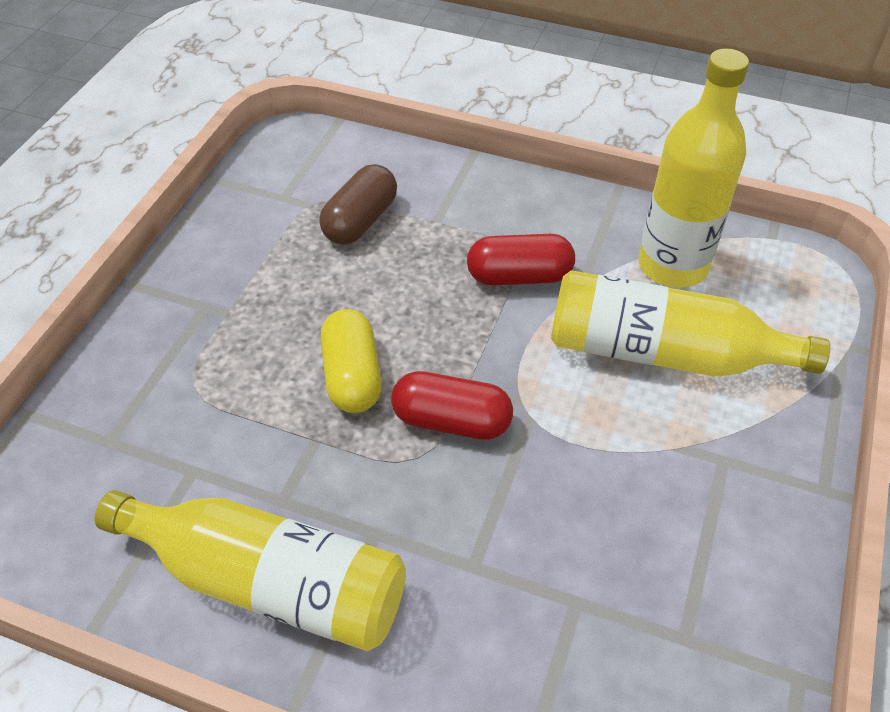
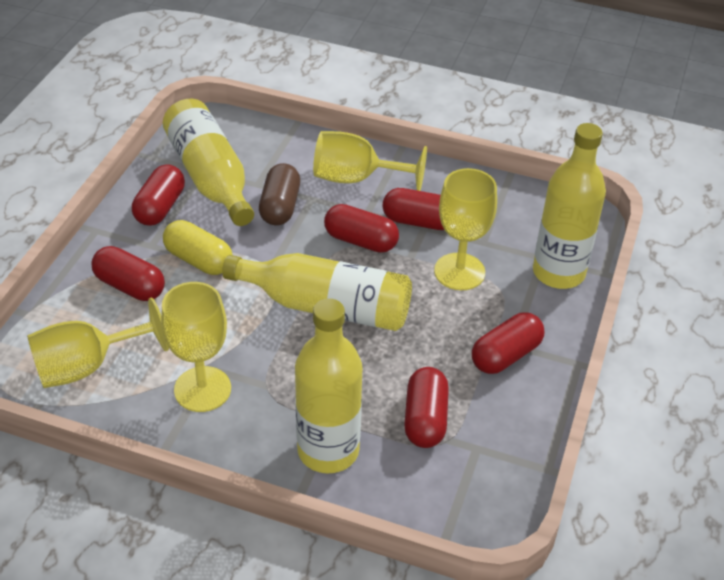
red capsule: [391,371,513,440] [467,234,575,285] = 2 -> [91,246,165,301] [132,164,185,226] [324,204,399,253] [382,188,444,230] [404,367,449,448] [472,312,544,374] = 6
yellow bottle: [95,490,406,651] [551,270,830,377] [639,49,749,288] = 3 -> [163,99,254,226] [222,253,412,331] [295,298,363,473] [533,123,606,289] = 4
yellow goblet: none = 0 -> [27,298,169,388] [161,282,231,412] [313,131,427,191] [434,168,497,290] = 4

